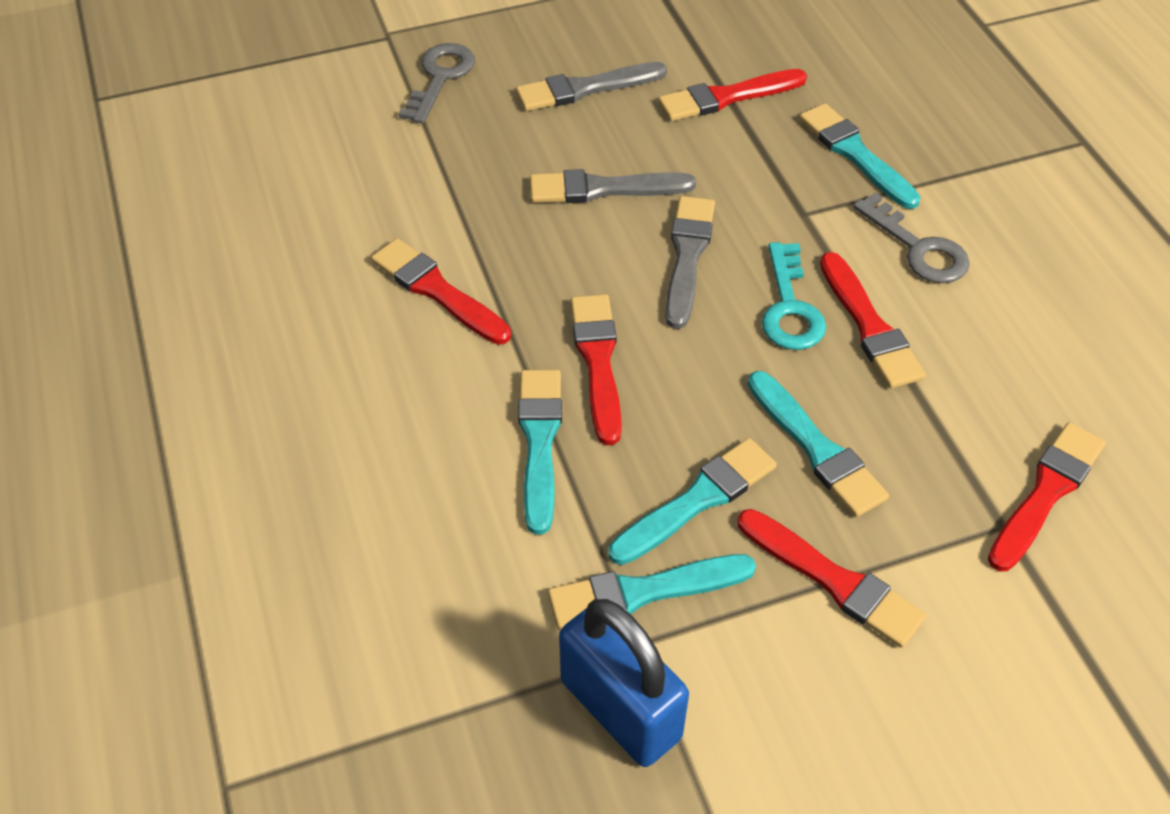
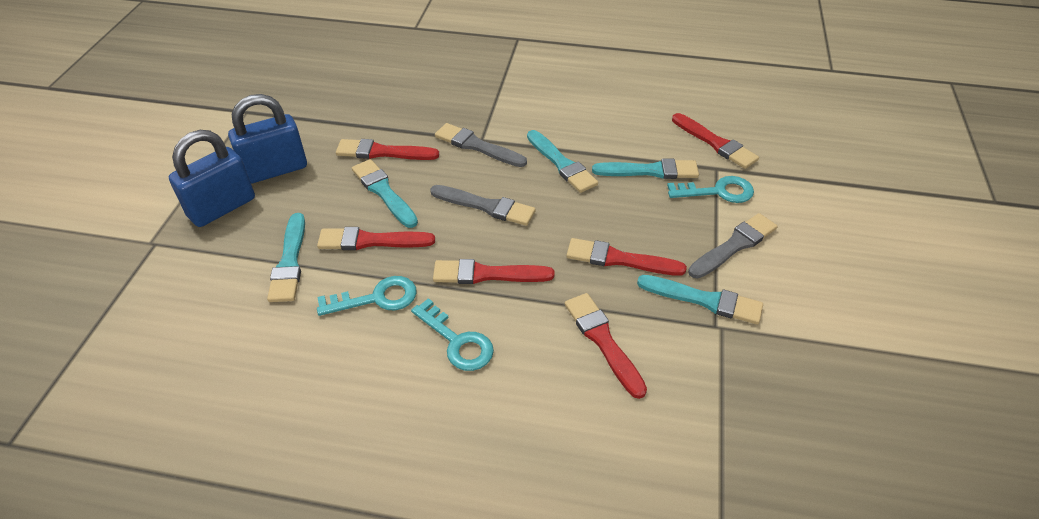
blue padlock: [559,599,689,767] = 1 -> [169,130,255,227] [228,94,307,184] = 2
grey key: [399,43,475,124] [853,192,970,283] = 2 -> none = 0
turquoise key: [762,242,826,350] = 1 -> [317,276,417,316] [411,298,494,371] [667,176,754,203] = 3

